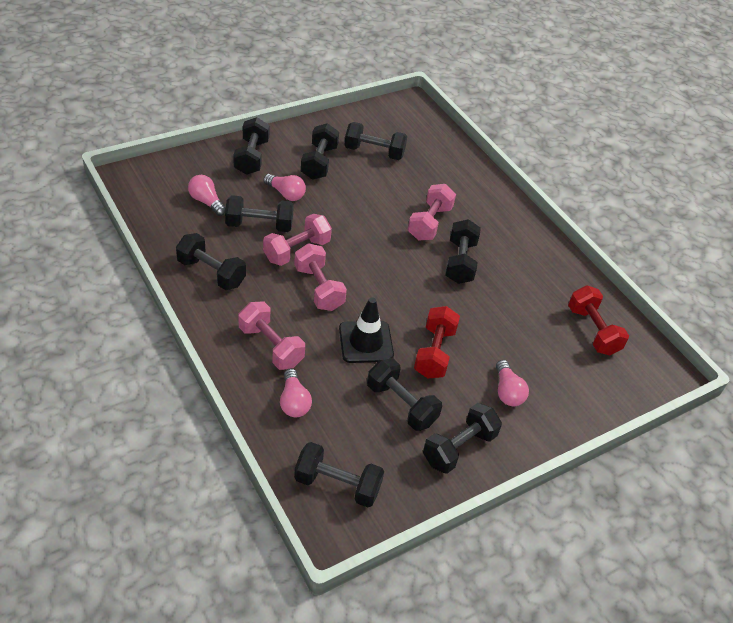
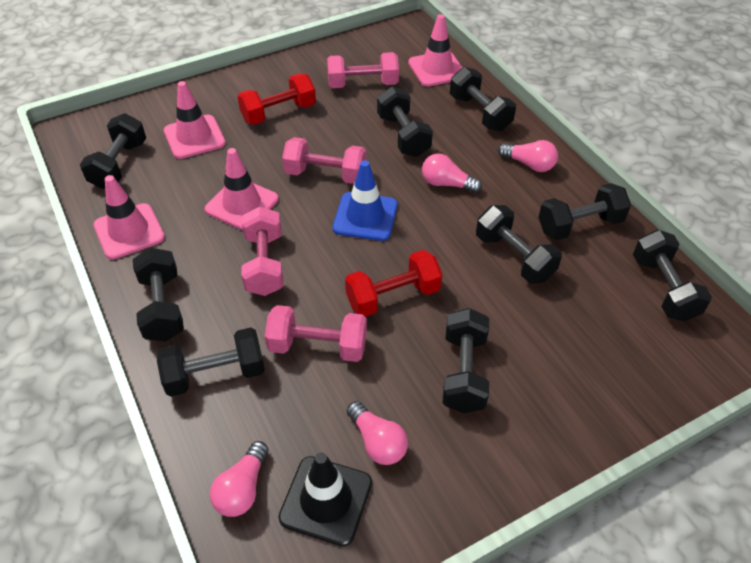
blue traffic cone: none = 0 -> [333,160,398,241] = 1
pink traffic cone: none = 0 -> [93,175,165,260] [164,81,226,159] [205,148,279,230] [408,14,462,87] = 4

